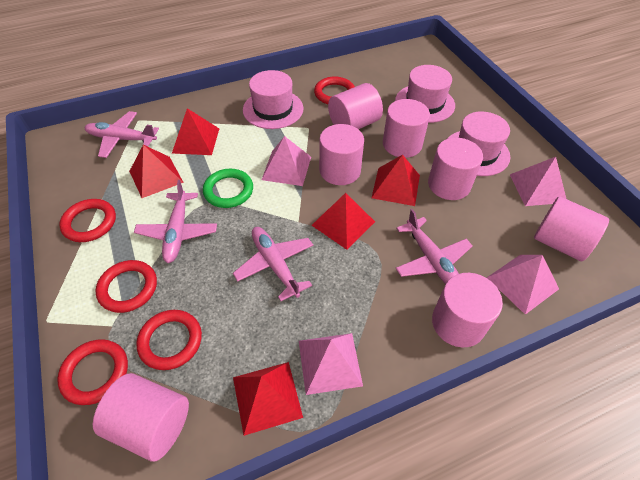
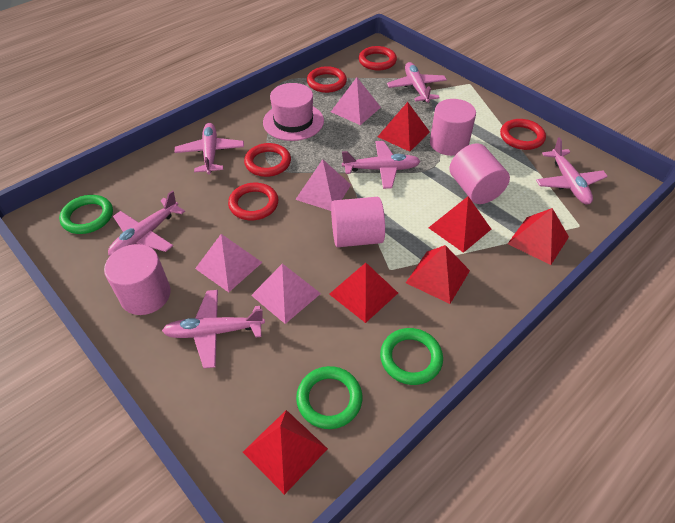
green ring: [203,169,253,208] = 1 -> [59,195,113,234] [296,366,362,429] [380,328,443,385] = 3
pink cylinder: [93,373,189,462] [319,124,364,185] [328,83,383,129] [383,99,430,158] [428,138,483,200] [432,273,503,348] [534,196,609,261] = 7 -> [104,244,171,315] [331,197,385,247] [430,99,476,156] [449,143,510,204] = 4
pink hat: [243,70,304,129] [395,65,455,123] [447,112,510,176] = 3 -> [263,83,324,141] = 1
pink plane: [85,111,159,158] [134,180,217,263] [233,227,313,301] [396,209,472,284] = 4 -> [108,190,185,256] [162,290,265,369] [174,123,244,174] [342,141,421,189] [387,62,447,103] [536,137,608,204] = 6
red pyramid: [129,145,184,198] [172,108,219,155] [233,362,303,436] [311,193,375,250] [371,155,420,206] = 5 -> [243,410,328,495] [329,263,398,323] [378,102,430,152] [406,245,470,304] [428,196,491,253] [508,208,569,265] = 6

